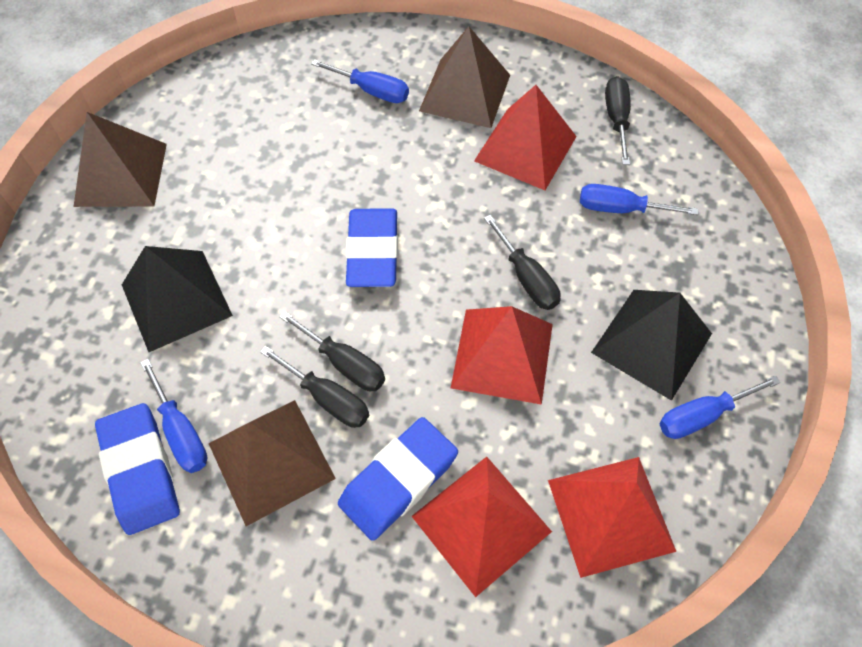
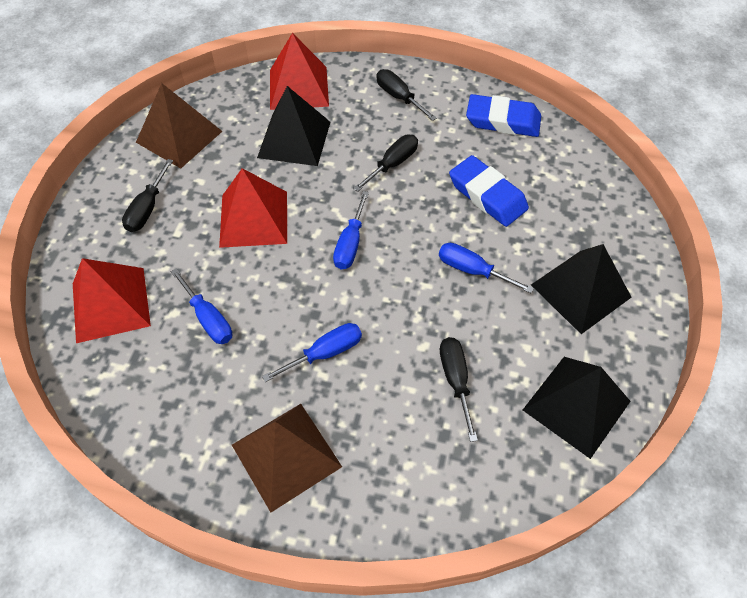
black pyramid: [122,246,233,352] [591,290,712,401] = 2 -> [257,86,330,166] [523,357,631,459] [531,244,632,334] = 3
blue eraser: [95,403,180,535] [338,417,458,541] [345,208,398,287] = 3 -> [449,155,529,227] [466,94,541,137] = 2
brown pyramid: [74,112,167,207] [208,400,336,526] [419,26,510,128] = 3 -> [136,83,222,168] [232,404,342,512] = 2
red pyramid: [412,457,552,597] [451,306,553,405] [474,85,577,190] [548,457,676,578] = 4 -> [73,258,151,343] [219,168,287,248] [270,33,329,110] = 3

